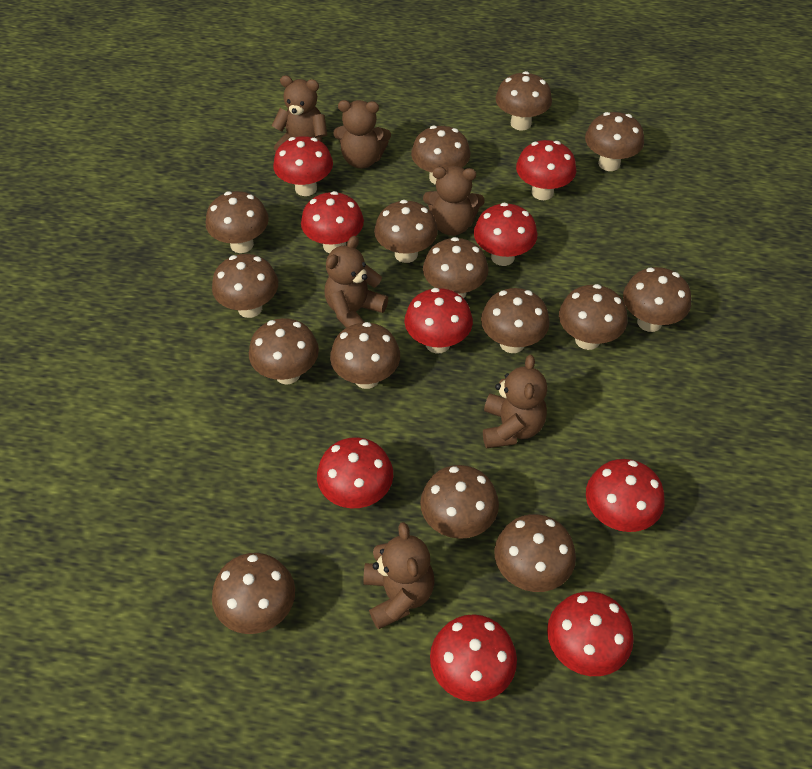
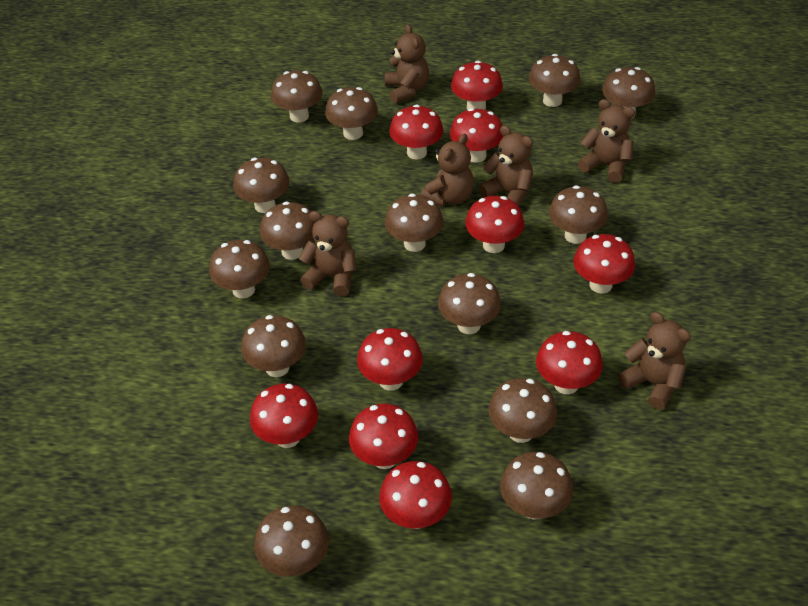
brown mushroom: [206,191,269,253] [212,254,278,318] [212,553,295,634] [249,318,319,385] [330,322,400,389] [374,200,438,263] [411,125,470,185] [420,465,499,539] [423,237,488,298] [481,288,550,353] [494,514,576,592] [496,71,552,131] [559,284,627,350] [585,112,644,171] [623,267,691,332] = 15 -> [209,240,270,299] [233,158,290,213] [241,315,306,377] [254,506,329,577] [260,202,315,260] [271,71,322,122] [325,87,378,140] [385,194,443,252] [438,273,501,334] [488,378,557,443] [500,452,573,520] [529,54,581,107] [549,185,608,244] [602,67,655,119] = 14
red mushroom: [273,136,333,196] [301,191,364,253] [317,437,393,508] [404,288,473,353] [430,614,517,702] [474,203,537,266] [516,140,576,200] [547,591,634,676] [586,459,664,532] = 9 -> [250,384,318,448] [349,404,418,469] [357,328,423,391] [379,461,452,529] [389,105,443,160] [450,108,504,163] [451,61,503,110] [465,196,524,253] [536,331,603,394] [574,234,635,294] = 10

